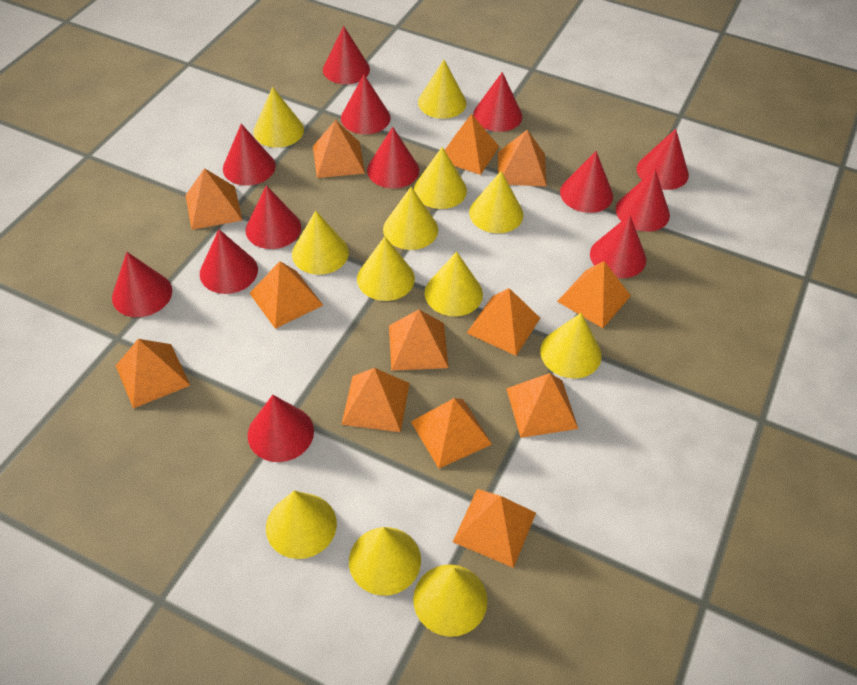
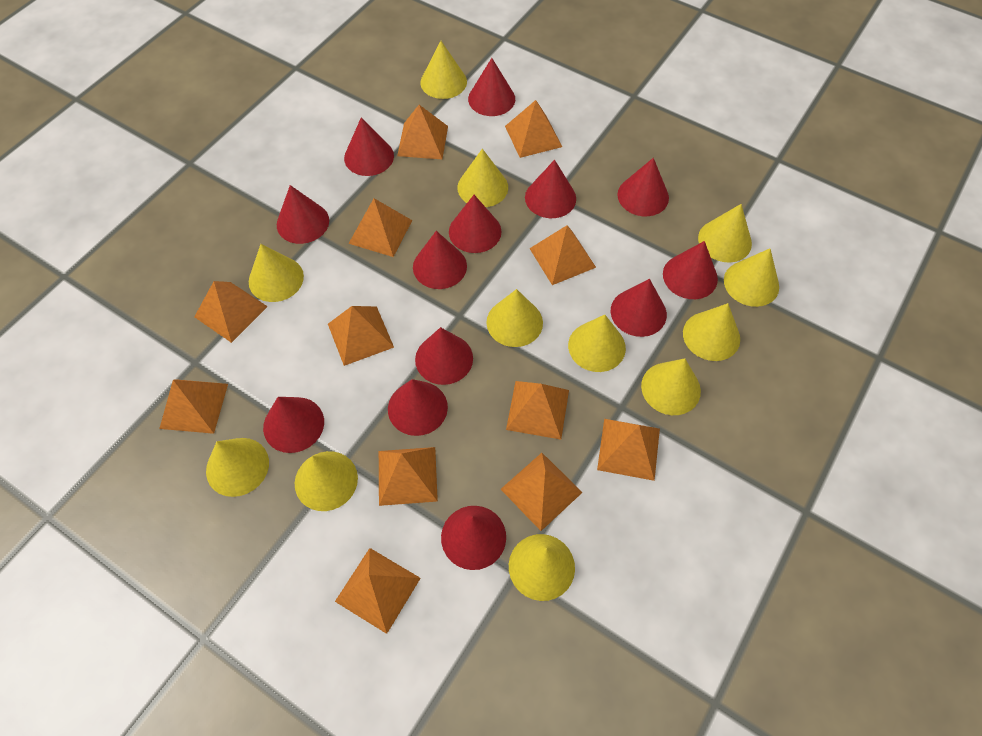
orange pyramid: [116,339,190,409] [186,168,243,230] [249,261,323,329] [313,120,365,178] [341,368,410,432] [389,310,449,371] [411,398,492,468] [445,114,499,175] [453,489,536,568] [467,288,540,356] [498,130,547,187] [506,373,578,438] [557,261,631,328] = 13 -> [159,379,228,434] [194,281,268,343] [328,306,394,366] [335,548,421,634] [348,198,412,257] [379,447,438,506] [397,105,448,159] [501,453,583,531] [505,100,562,158] [506,381,569,440] [529,225,596,285] [597,419,660,481] = 12

